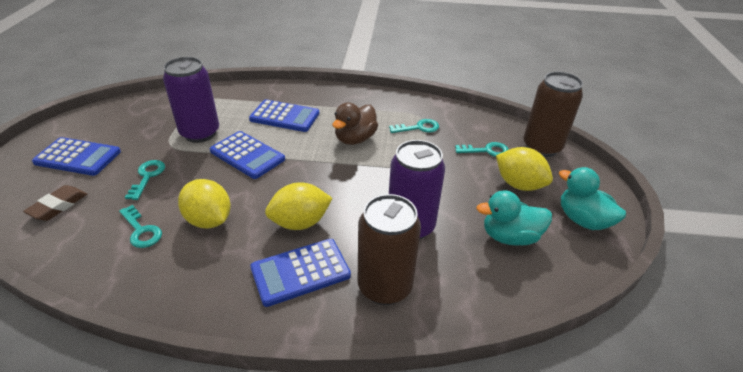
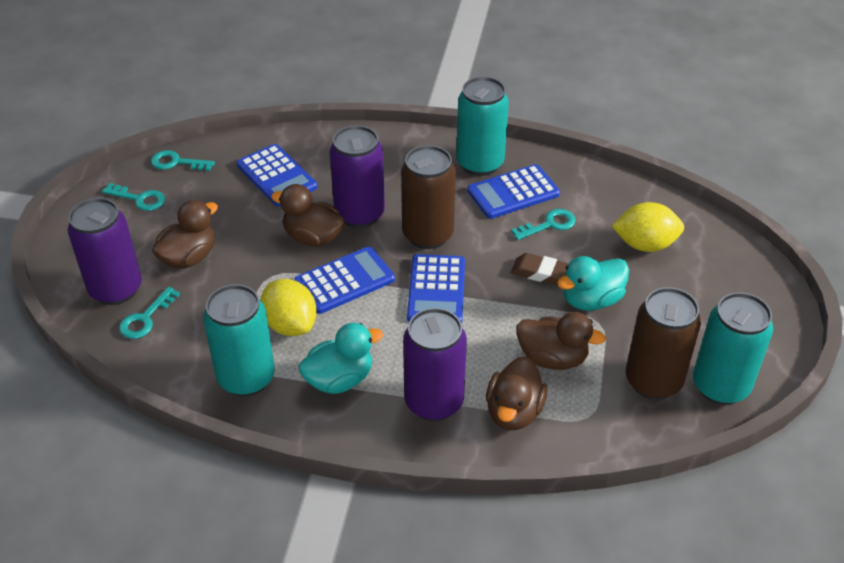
brown duck: [332,103,378,145] = 1 -> [152,200,218,268] [271,184,345,246] [486,356,547,430] [516,312,606,370] = 4
purple can: [163,57,219,143] [389,140,445,240] = 2 -> [68,198,142,305] [330,125,385,228] [403,308,467,421] = 3
turquoise can: none = 0 -> [203,284,275,396] [456,77,509,176] [693,292,773,405] = 3
yellow lemon: [178,179,231,229] [265,182,333,230] [496,147,553,191] = 3 -> [261,279,317,336] [612,202,684,252] = 2

